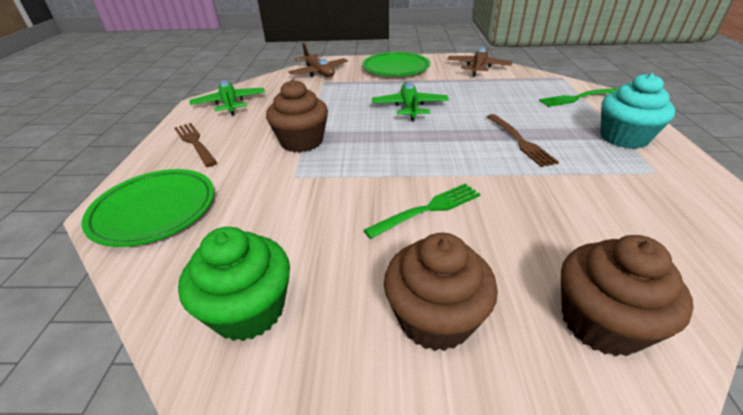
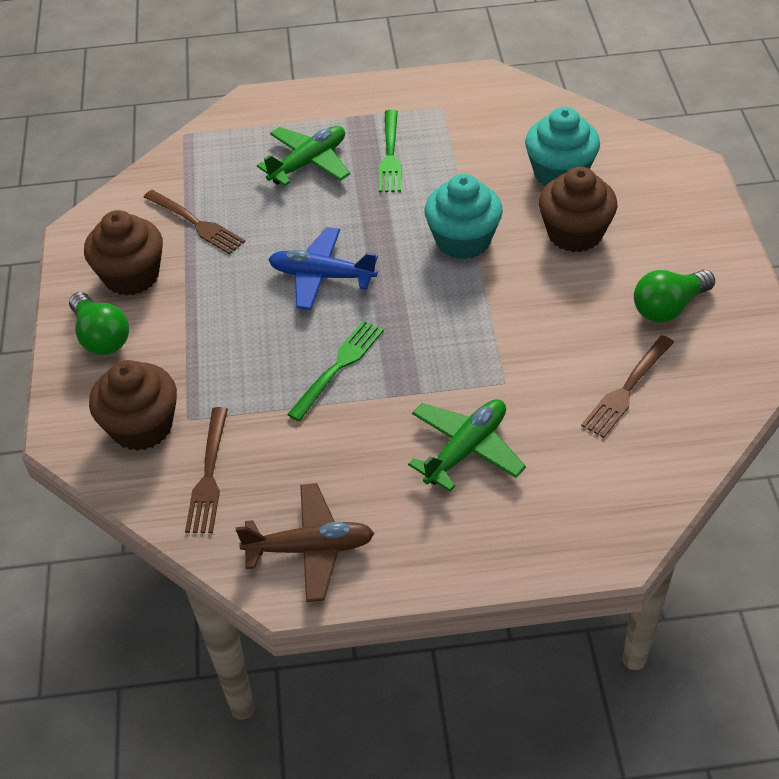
blue plane: none = 0 -> [268,227,378,310] = 1
brown fork: [175,123,217,167] [487,114,559,167] = 2 -> [144,190,245,254] [185,407,228,533] [581,335,674,438] = 3
brown plane: [289,43,348,77] [447,47,512,77] = 2 -> [236,483,374,602] = 1
green cupcake: [178,227,290,341] = 1 -> none = 0
green light bulb: none = 0 -> [69,292,129,355] [634,270,715,323] = 2
green plate: [81,169,214,247] [362,52,430,76] = 2 -> none = 0
turquoise cupcake: [600,73,675,149] = 1 -> [424,174,503,259] [525,107,600,186] = 2

